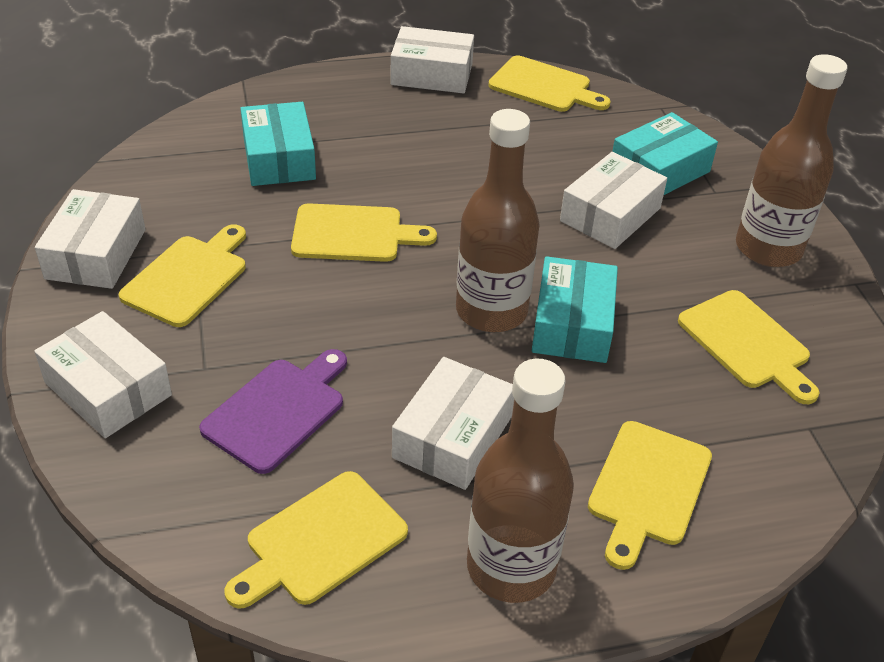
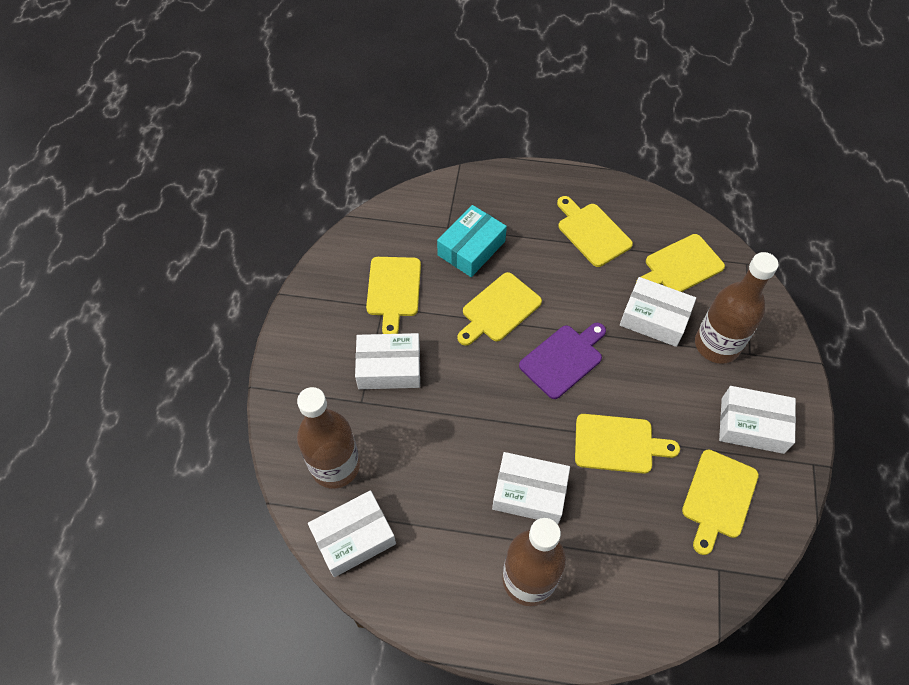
turquoise box: [240,102,316,186] [532,256,618,363] [612,112,718,195] = 3 -> [437,205,507,277] = 1

